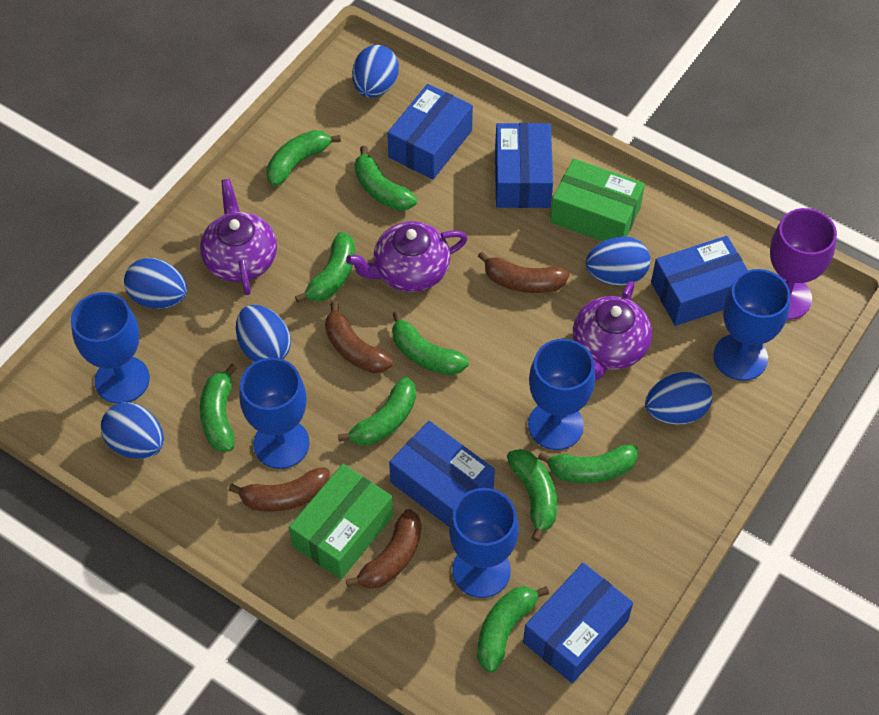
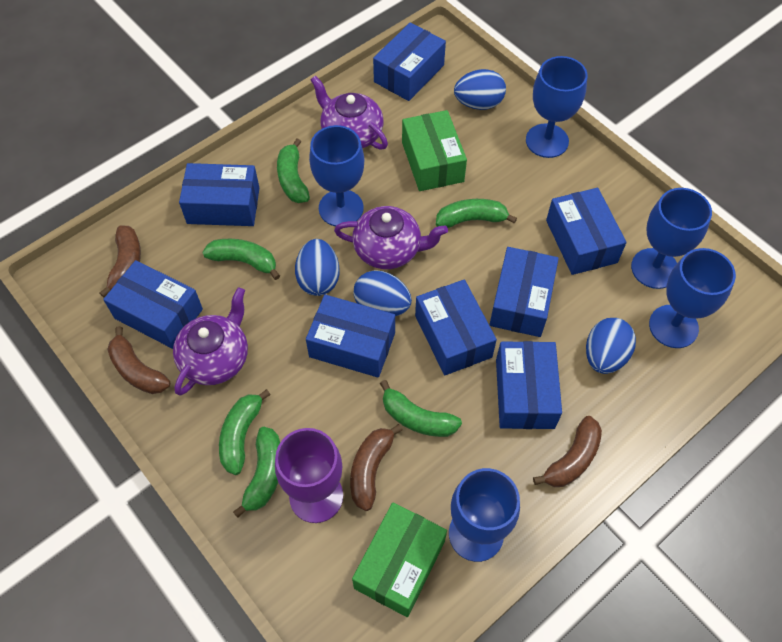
blue box: [387,84,473,179] [389,421,495,527] [495,123,553,208] [523,563,633,683] [651,236,748,326] = 5 -> [103,260,203,349] [179,163,259,226] [306,295,395,378] [373,22,446,101] [415,280,497,375] [489,247,559,337] [496,341,562,429] [546,188,627,275] = 8
blue egg: [101,402,164,459] [124,258,187,309] [236,305,291,362] [352,45,399,98] [586,236,651,286] [645,372,712,424] = 6 -> [295,239,340,296] [354,270,412,316] [454,69,506,110] [586,318,636,374] = 4
green banana: [200,364,237,452] [266,130,341,186] [295,232,355,303] [338,377,416,446] [355,146,417,211] [392,311,469,375] [477,586,549,672] [507,449,557,542] [538,445,638,483] = 9 -> [202,239,280,280] [219,389,271,475] [233,427,280,518] [277,138,310,203] [380,380,462,437] [436,199,517,228] = 6

